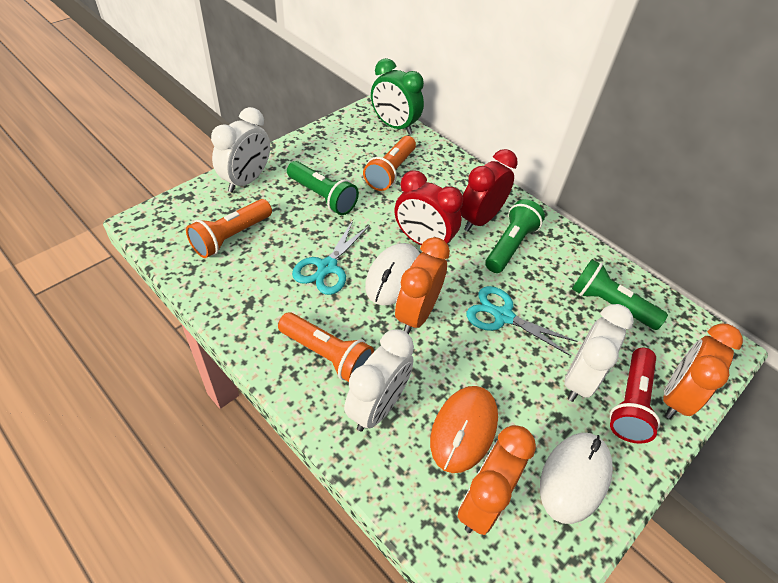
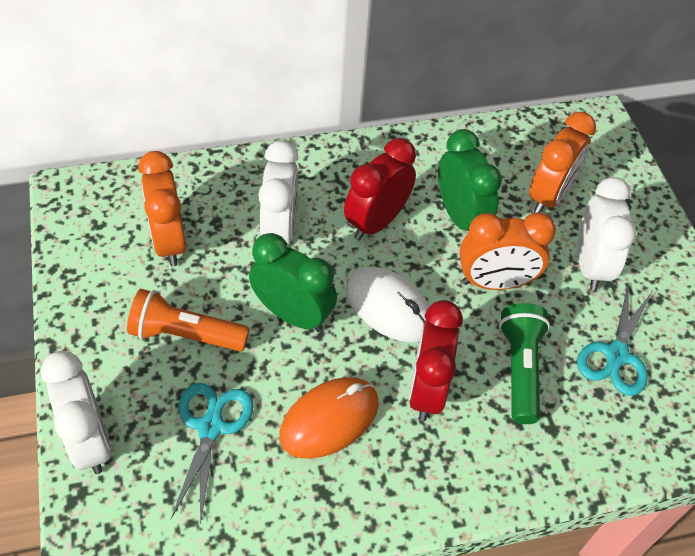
green clock: [371,58,424,134] = 1 -> [249,233,337,332] [438,129,502,231] = 2
green flashlight: [287,161,359,215] [485,199,545,273] [572,259,668,330] = 3 -> [499,303,550,424] = 1
orange flashlight: [186,199,272,258] [278,312,374,382] [363,136,416,191] = 3 -> [127,289,250,351] = 1
red flashlight: [610,348,660,444] = 1 -> none = 0
white mouse: [365,243,420,305] [540,433,613,524] = 2 -> [346,267,429,343] = 1

